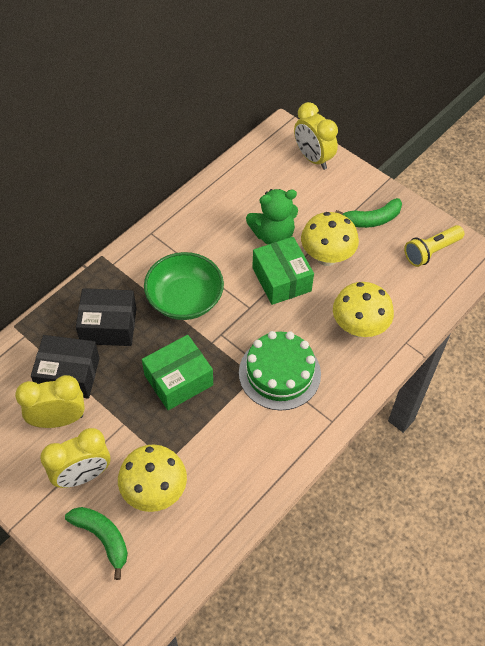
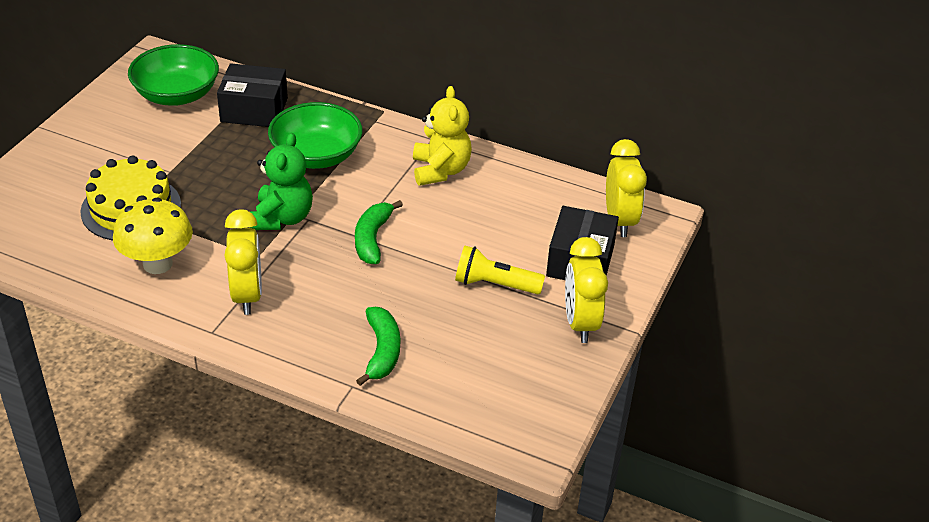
green bowl: [144,252,224,320] = 1 -> [128,44,219,106] [268,102,363,169] = 2
green box: [142,335,213,410] [252,237,314,305] = 2 -> none = 0
green cake: [239,331,321,410] = 1 -> none = 0
yellow cake: none = 0 -> [80,155,181,241] = 1
yellow mushroom: [118,444,187,512] [301,212,359,266] [333,282,394,337] = 3 -> [113,198,193,274] = 1
yellow teddy bear: none = 0 -> [413,86,472,186] = 1

